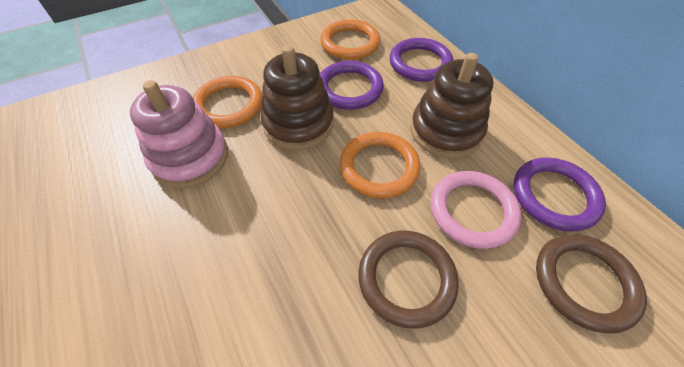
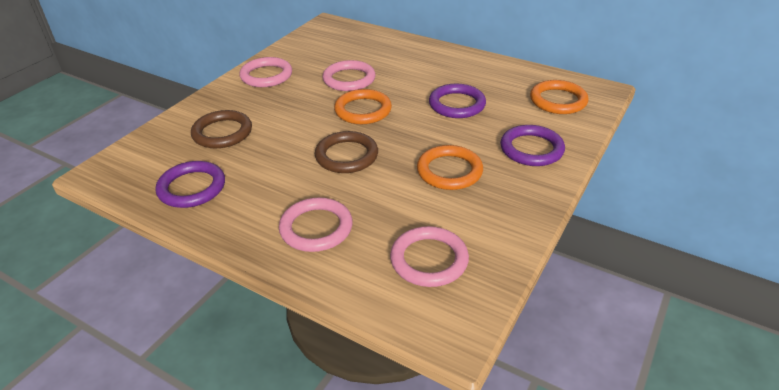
brown stacking toy: [261,45,334,150] [410,53,493,158] = 2 -> none = 0
pink ring: [431,171,521,249] = 1 -> [240,57,292,87] [279,197,353,252] [322,60,376,91] [390,226,469,287] = 4
pink stacking toy: [130,80,228,188] = 1 -> none = 0

